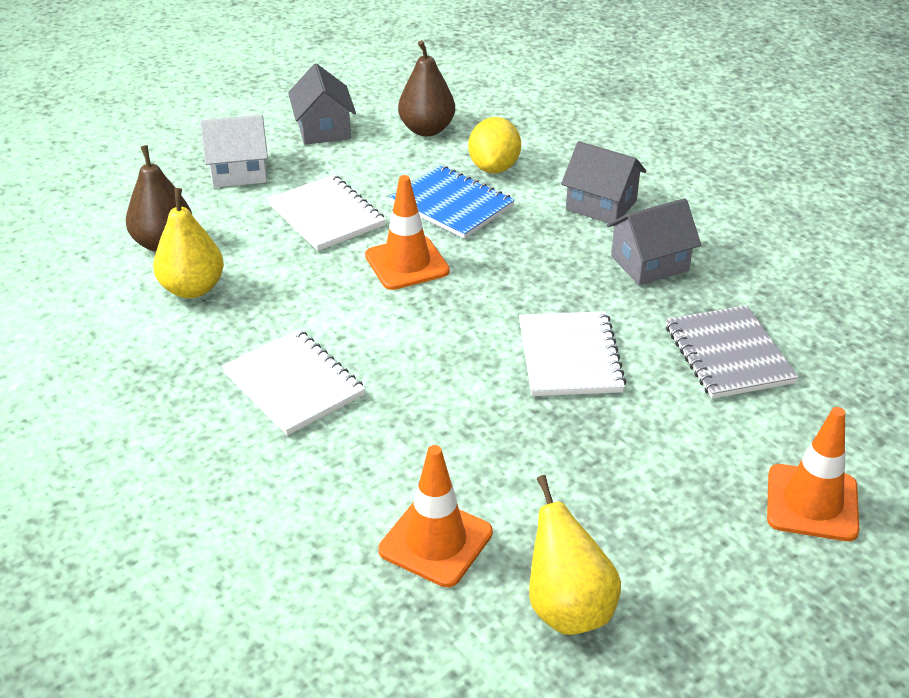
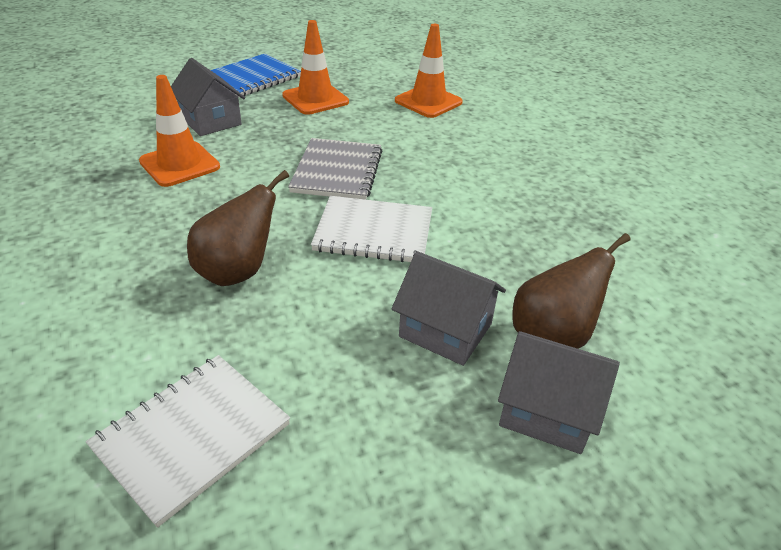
white house: [200,115,268,188] = 1 -> none = 0
white notebook: [222,329,366,435] [268,174,386,251] [519,311,626,396] = 3 -> [86,355,290,528] [311,196,432,262] = 2
yellow lemon: [468,117,521,173] = 1 -> none = 0
yellow pear: [153,188,224,298] [529,475,621,635] = 2 -> none = 0

